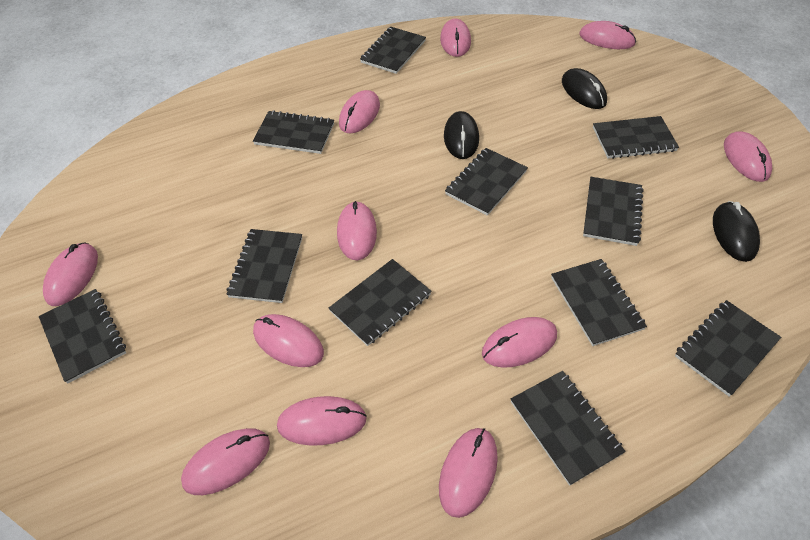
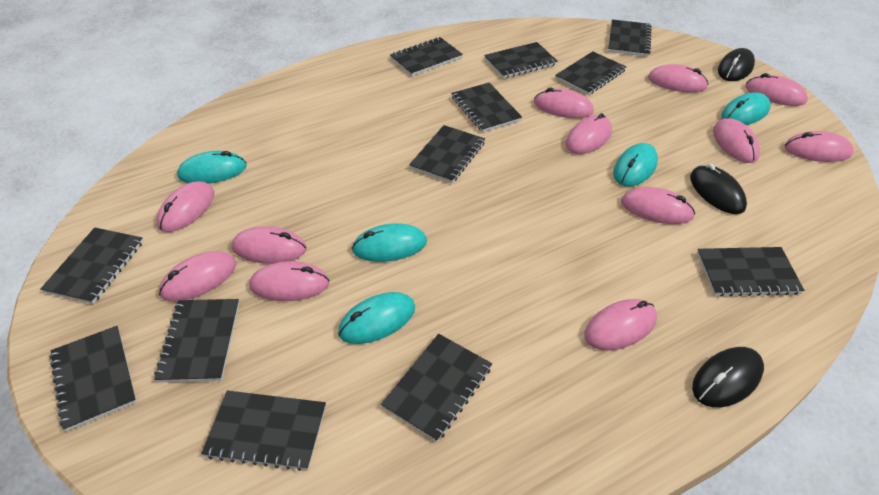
black notebook: [39,289,126,384] [226,229,302,303] [253,110,334,154] [329,259,432,346] [360,27,426,74] [445,148,528,216] [511,371,626,486] [551,259,647,346] [583,177,644,246] [593,116,679,159] [675,300,781,397] = 11 -> [40,228,143,304] [49,326,137,431] [154,299,239,382] [201,391,326,471] [381,334,492,442] [390,37,463,76] [409,125,485,183] [451,83,522,132] [484,42,558,79] [555,51,626,95] [608,19,652,57] [697,247,804,297] = 12
pink mouse: [43,242,98,306] [181,428,270,495] [253,314,324,367] [277,396,367,446] [337,201,377,260] [339,90,380,134] [439,428,498,518] [440,18,471,57] [482,317,557,368] [579,21,636,49] [724,131,772,182] = 11 -> [156,181,214,232] [159,251,237,302] [232,226,307,264] [249,261,330,301] [534,88,594,118] [566,113,612,154] [584,299,657,350] [621,187,695,224] [648,64,708,92] [713,118,760,163] [745,73,808,106] [784,131,854,162] = 12
turquoise mouse: none = 0 -> [177,151,247,183] [338,292,415,344] [351,223,427,262] [613,143,658,186] [722,92,771,125] = 5

